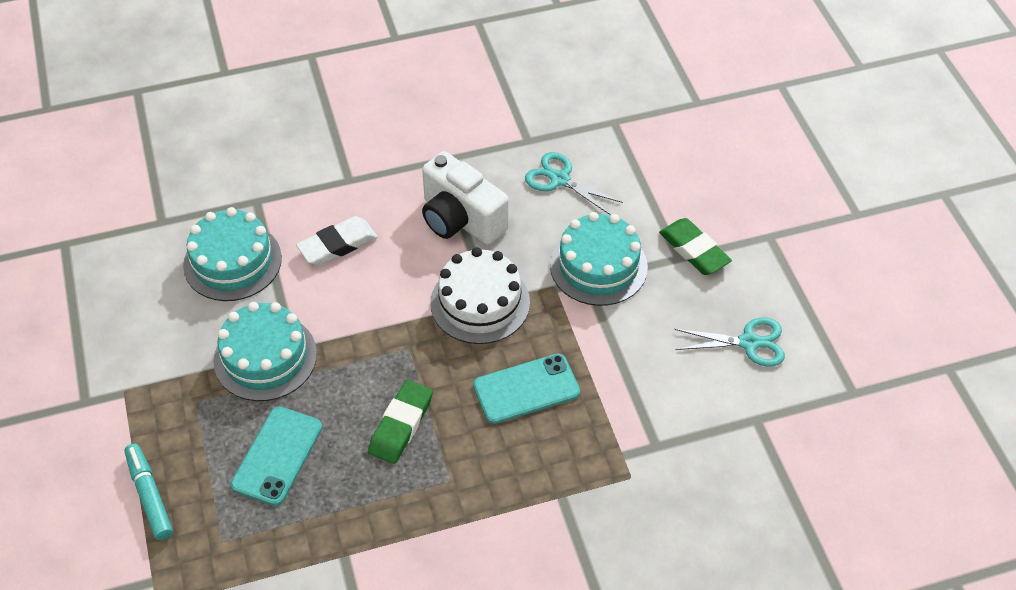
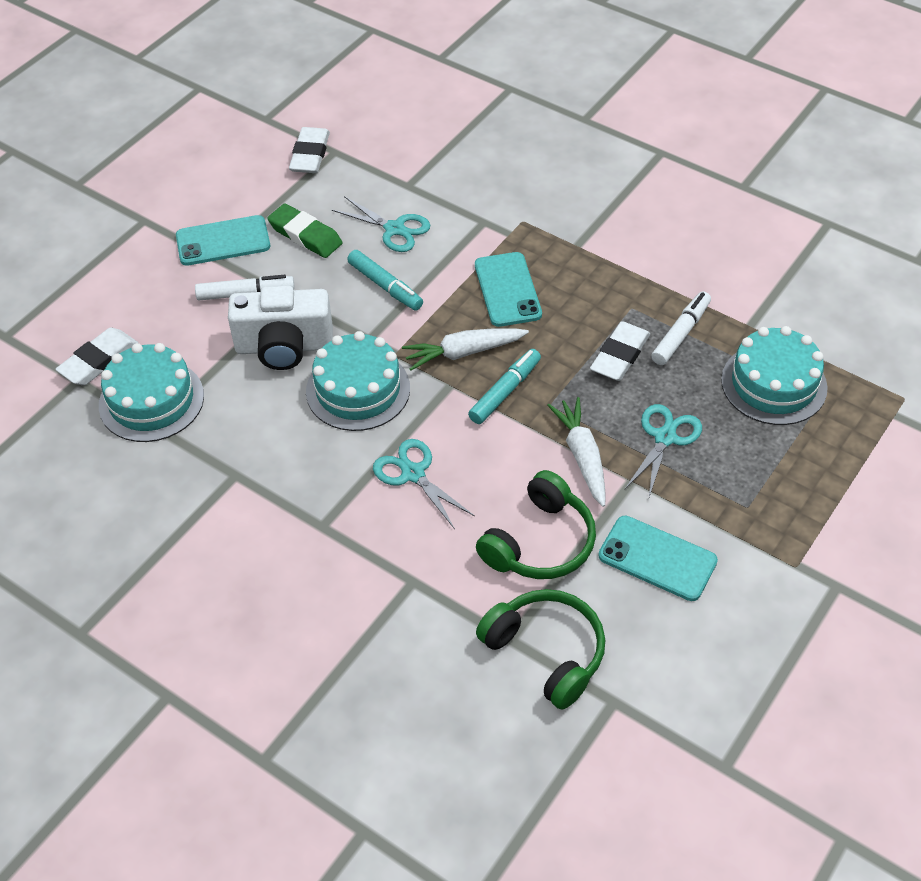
green eraser: [368,380,433,464] [659,218,732,275] = 2 -> [267,203,343,258] = 1
green headphones: none = 0 -> [476,470,596,579] [476,589,605,710] = 2
turquoise marker: [124,444,173,540] = 1 -> [347,250,423,311] [468,349,541,424] = 2
turquoise phone: [231,406,322,506] [473,354,580,424] = 2 -> [176,215,270,266] [475,252,542,327] [598,516,718,601] = 3
turquoise scissors: [525,152,623,215] [674,317,785,366] = 2 -> [332,196,430,252] [373,439,475,529] [625,404,702,497] = 3
white cake: [430,247,530,344] = 1 -> none = 0
white carrot: none = 0 -> [402,328,529,371] [547,397,606,507] = 2
white eraser: [296,216,378,266] = 1 -> [55,328,138,385] [289,127,330,173] [590,321,650,381] = 3
white marker: none = 0 -> [195,275,295,300] [651,291,711,365] = 2

